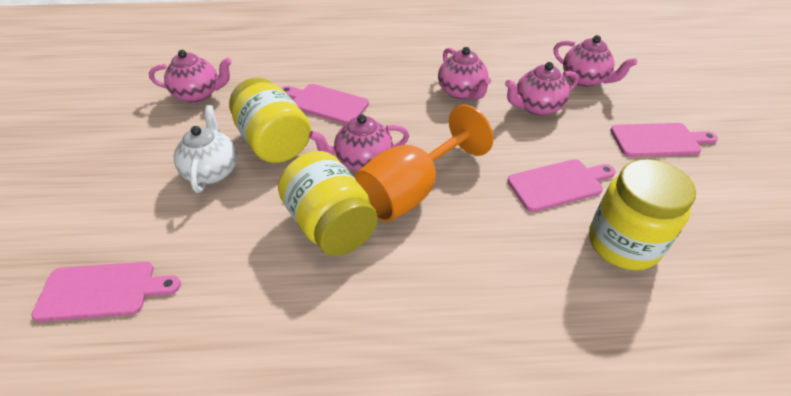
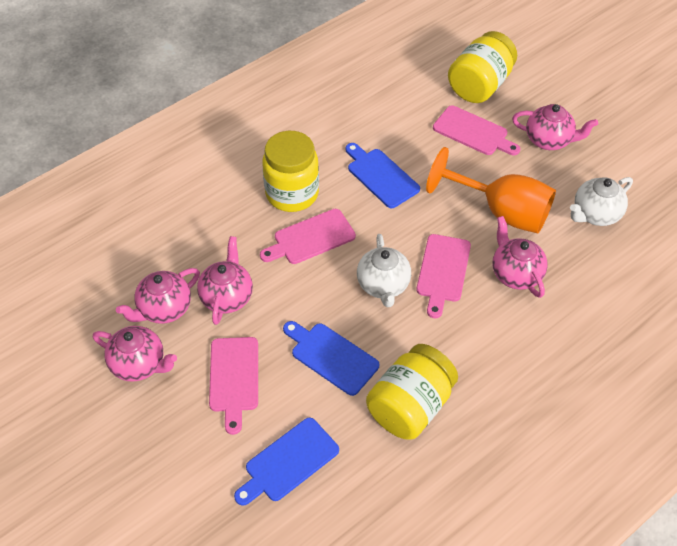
blue cutting board: none = 0 -> [234,418,339,506] [283,321,379,396] [346,143,420,208] = 3
white teapot: [174,105,237,193] = 1 -> [357,234,411,307] [570,177,633,226] = 2

